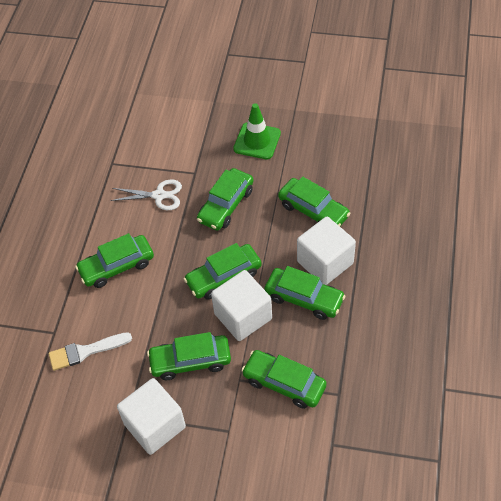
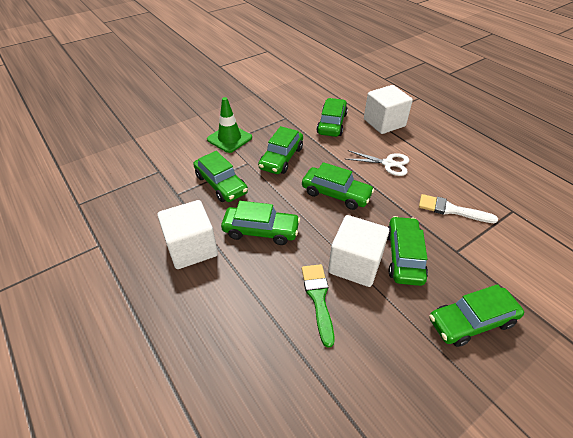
green brush: none = 0 -> [302,264,335,348] = 1

